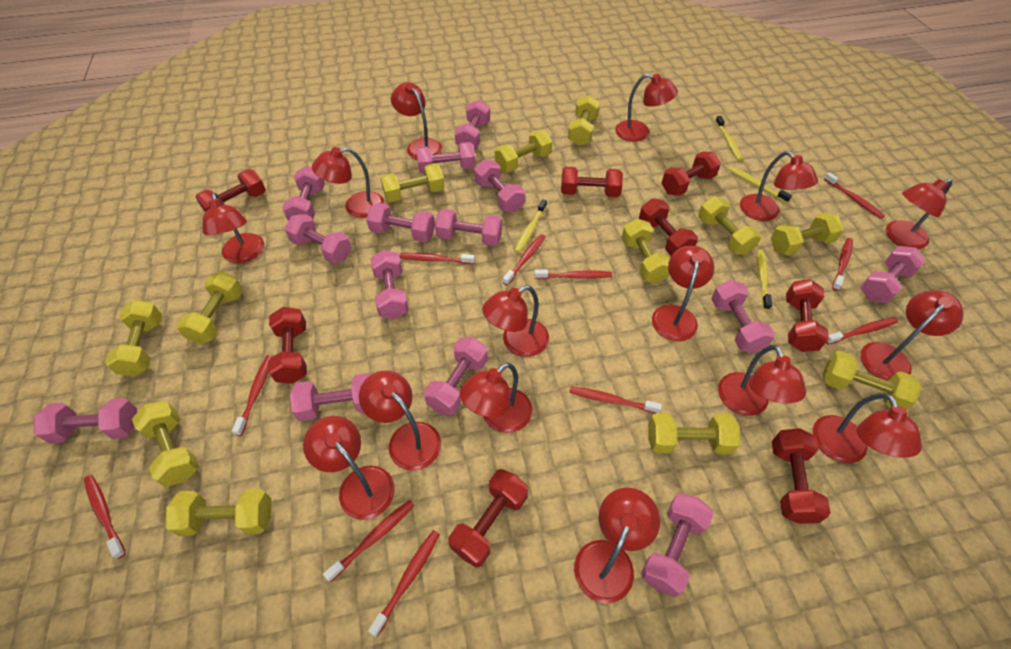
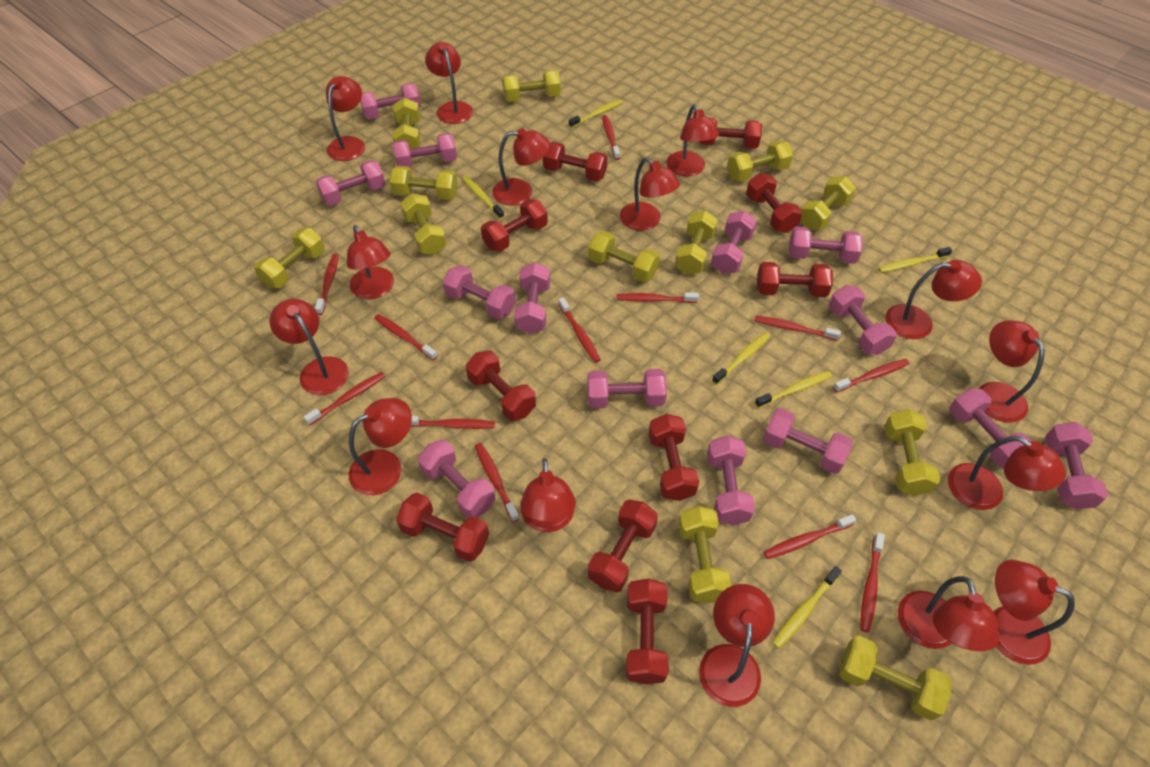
red dumbbell: [196,169,266,212] [268,307,307,384] [448,469,528,568] [561,167,623,197] [639,198,698,256] [661,151,721,196] [772,428,831,524] [786,279,829,352] = 8 -> [396,493,489,562] [466,351,536,421] [481,199,548,252] [543,142,607,182] [588,499,658,593] [626,578,669,684] [649,414,699,501] [699,117,762,149] [746,173,802,233] [757,262,833,297] = 10
red toothbrush: [84,475,126,559] [232,355,273,436] [323,500,415,582] [368,530,440,637] [399,253,475,264] [503,234,546,285] [534,269,612,279] [569,387,662,413] [824,172,885,219] [826,317,898,345] [832,238,853,291] = 11 -> [304,372,385,426] [315,254,339,315] [374,314,437,360] [411,416,495,429] [475,443,519,522] [558,297,601,363] [602,115,620,160] [616,292,699,303] [754,315,841,341] [764,514,856,559] [833,359,909,392] [860,533,885,633] = 12
yellow toothbrush: [514,199,547,253] [715,116,743,161] [728,167,792,203] [757,250,772,310] = 4 -> [462,176,504,219] [569,99,623,128] [712,332,770,385] [755,371,832,408] [772,566,842,649] [878,247,952,273] = 6

